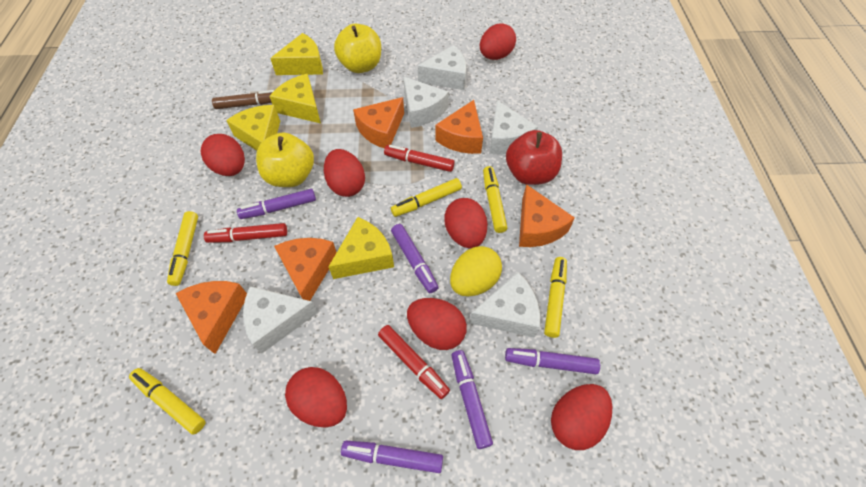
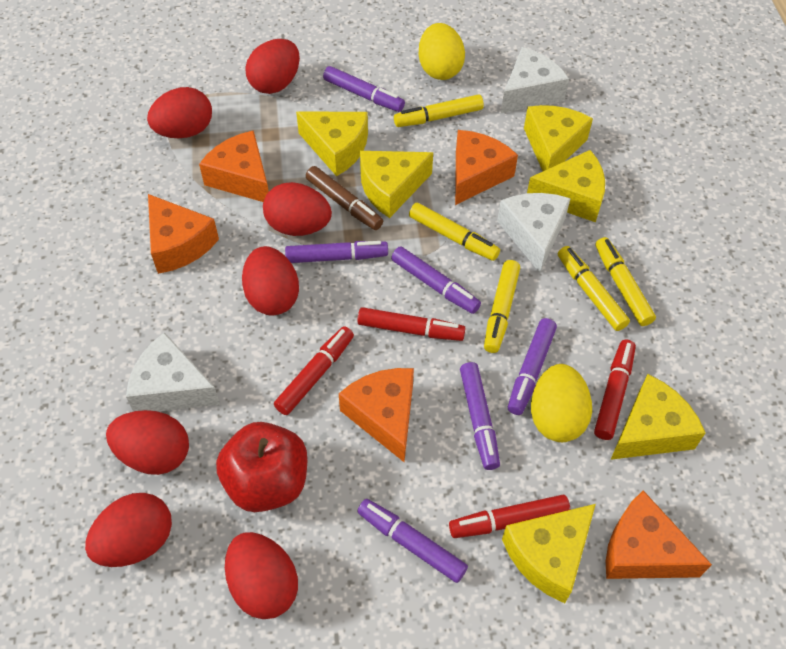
purple marker: [237,189,316,219] [341,441,443,473] [391,224,439,293] [451,350,493,449] [505,348,600,374] = 5 -> [285,241,388,263] [323,66,405,112] [357,499,468,583] [391,246,481,314] [460,362,500,470] [508,318,557,415] = 6
red marker: [204,223,287,243] [378,325,450,399] [384,145,454,172] = 3 -> [274,326,354,415] [357,307,466,341] [449,495,570,538] [594,340,636,440] = 4
white cheese: [243,286,318,354] [403,77,449,128] [417,45,466,90] [470,272,540,338] [489,101,538,154] = 5 -> [126,332,220,412] [497,193,571,273] [501,47,569,113] = 3
yellow apple: [256,132,314,187] [334,24,381,73] = 2 -> none = 0
yellow cheese: [226,105,280,151] [269,74,321,123] [270,33,323,75] [328,217,394,279] = 4 -> [296,111,368,176] [360,151,433,218] [502,504,596,603] [524,105,593,171] [527,150,605,222] [611,374,705,460] = 6
yellow egg: [450,246,502,297] = 1 -> [418,23,465,80] [531,364,592,442] = 2

